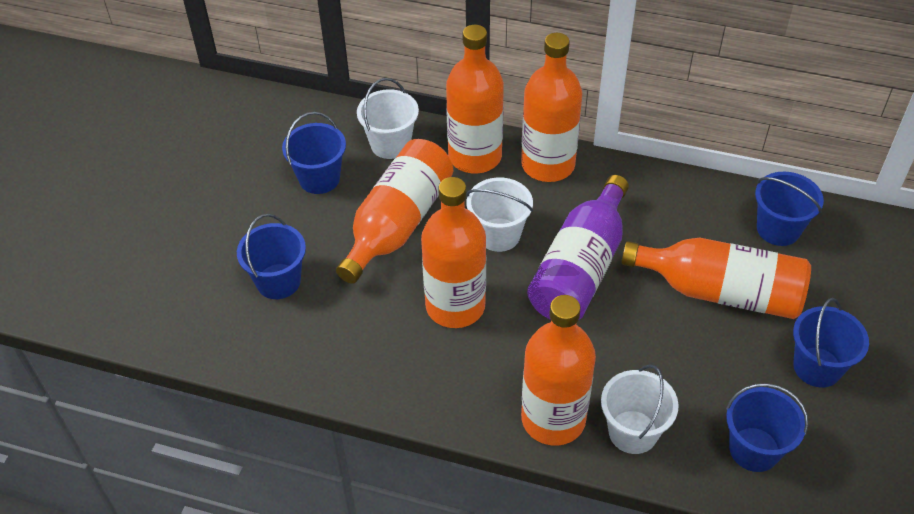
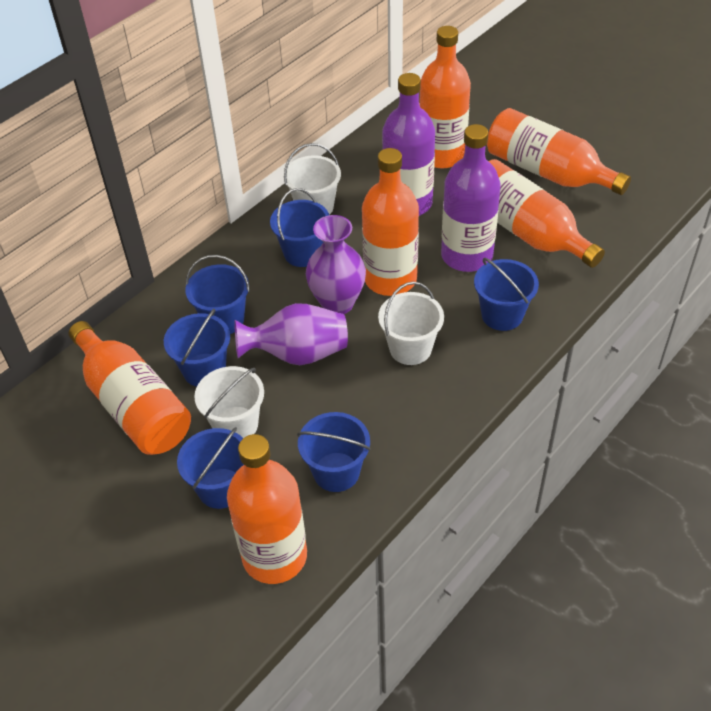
blue bucket: [237,214,306,299] [282,112,346,194] [726,383,808,472] [755,172,824,246] [793,298,869,387] = 5 -> [164,309,230,387] [177,427,244,509] [185,255,250,334] [270,188,329,267] [297,412,371,492] [474,258,539,331] = 6
purple bottle: [527,175,629,320] = 1 -> [382,73,435,216] [441,124,501,272] = 2
purple vase: none = 0 -> [234,303,348,365] [306,215,366,314] = 2

